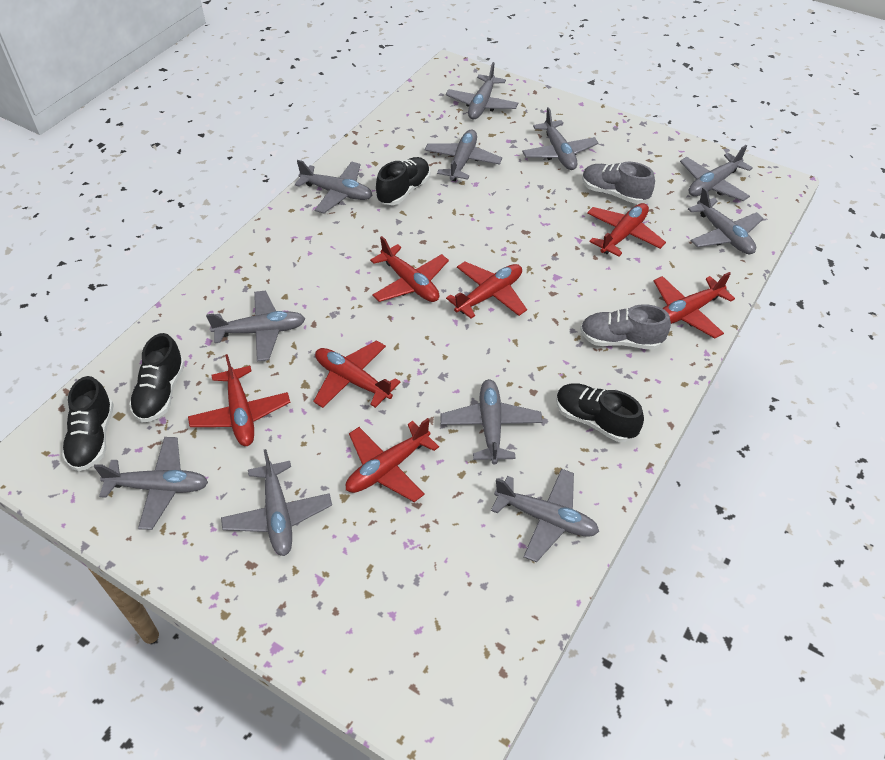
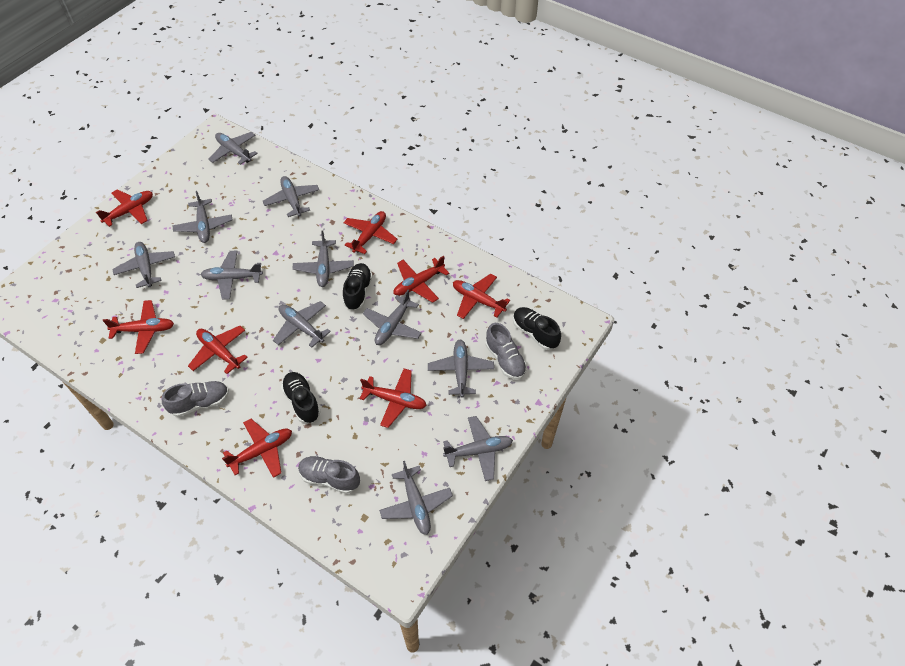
black shoe: [62,376,114,471] [129,333,185,423] [376,157,430,205] [556,383,644,442] = 4 -> [281,372,321,423] [343,263,373,310] [513,307,561,350] = 3
grey shoe: [580,304,671,350] [582,162,655,204] = 2 -> [162,381,229,417] [298,456,360,494] [485,323,527,380] = 3
red plane: [188,354,290,446] [313,340,400,408] [346,418,439,502] [370,236,449,302] [446,262,527,319] [587,203,666,256] [654,272,735,338] = 7 -> [96,189,153,227] [103,300,174,354] [188,326,248,374] [222,419,292,478] [344,211,397,254] [360,369,427,428] [394,256,449,303] [453,274,510,319] = 8

